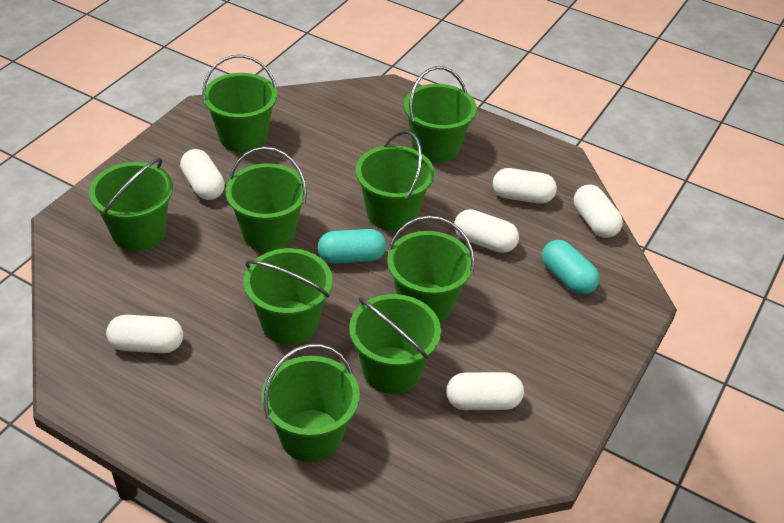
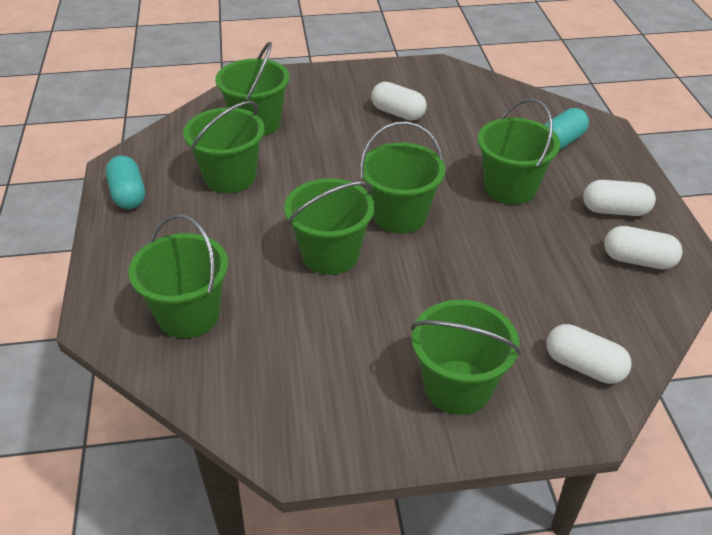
green bucket: [89,158,173,251] [202,55,277,152] [226,147,307,252] [244,248,333,344] [262,344,360,462] [349,294,441,394] [356,131,434,231] [387,216,475,322] [404,66,477,163] = 9 -> [128,214,228,338] [183,101,265,193] [215,41,289,136] [284,178,375,275] [360,121,445,233] [411,300,521,415] [477,98,560,205] = 7
white capsule: [106,315,183,353] [180,149,225,200] [446,372,524,410] [454,209,519,253] [493,168,557,204] [574,184,623,238] = 6 -> [371,82,427,121] [546,324,632,384] [583,180,656,216] [604,226,683,269] = 4

